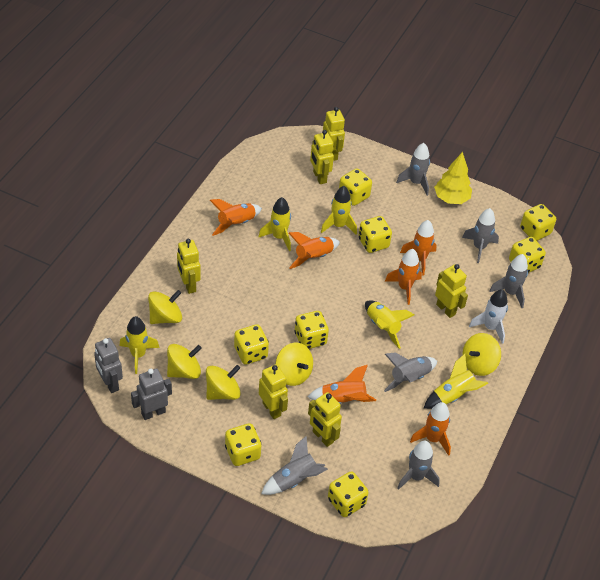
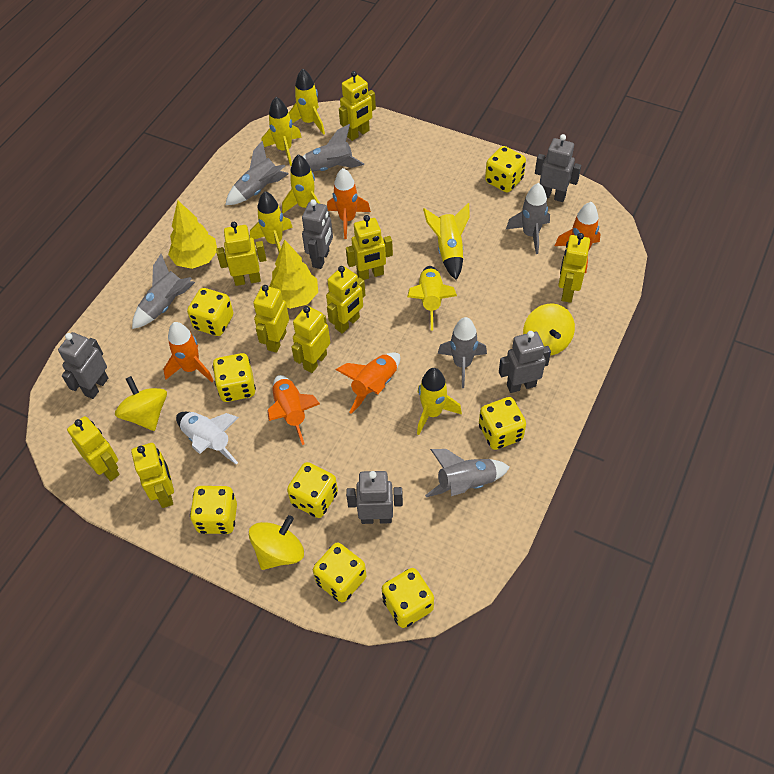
grey robot: [94,338,123,393] [131,368,172,420] = 2 -> [58,332,108,399] [302,199,333,269] [346,471,403,524] [499,331,551,393] [535,134,581,202] = 5
orange rocket: [210,199,262,236] [289,232,340,269] [308,365,376,404] [385,249,422,305] [400,220,437,276] [410,402,451,456] = 6 -> [163,322,214,382] [267,375,320,445] [327,168,371,239] [335,352,400,414] [555,202,601,273] = 5
yellow robot: [177,239,201,294] [259,364,288,419] [308,392,342,447] [310,130,334,184] [323,107,345,161] [435,264,468,318] = 6 -> [67,416,120,481] [131,443,174,508] [216,222,266,286] [253,285,289,353] [291,306,330,373] [326,266,365,334] [339,71,376,141] [346,215,393,280] [558,233,590,303] = 9
yellow rocket: [119,316,160,374] [258,197,291,251] [321,186,357,235] [365,300,414,349] [424,354,488,409] = 5 -> [250,191,293,252] [261,97,302,166] [282,154,320,214] [289,69,325,135] [407,266,457,330] [417,368,462,435] [423,203,470,280] = 7
yellow spinning top: [148,290,182,324] [167,344,202,379] [206,365,241,400] [276,343,313,386] [462,333,501,376] = 5 -> [115,376,167,431] [249,515,304,570] [523,304,575,355] = 3
yellow tree: [434,152,472,204] = 1 -> [168,200,217,269] [269,239,318,309] = 2

